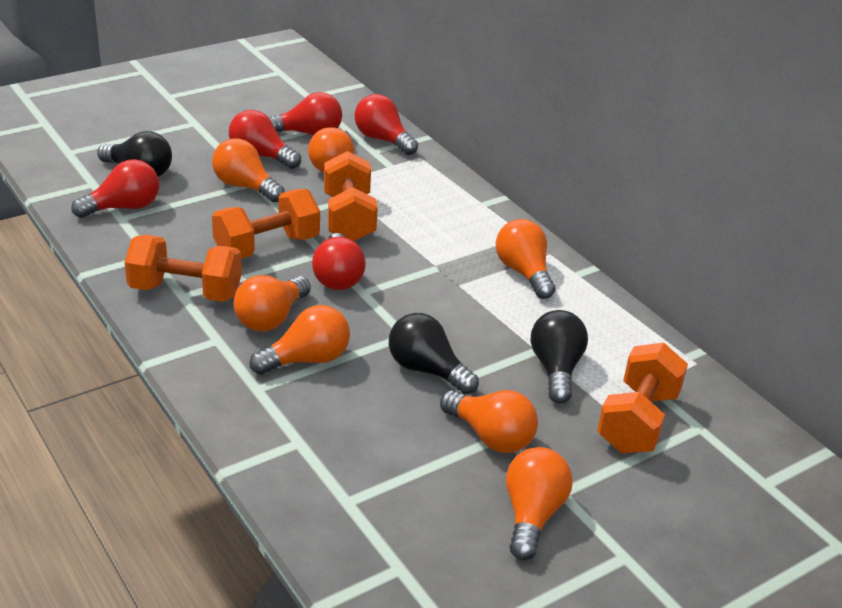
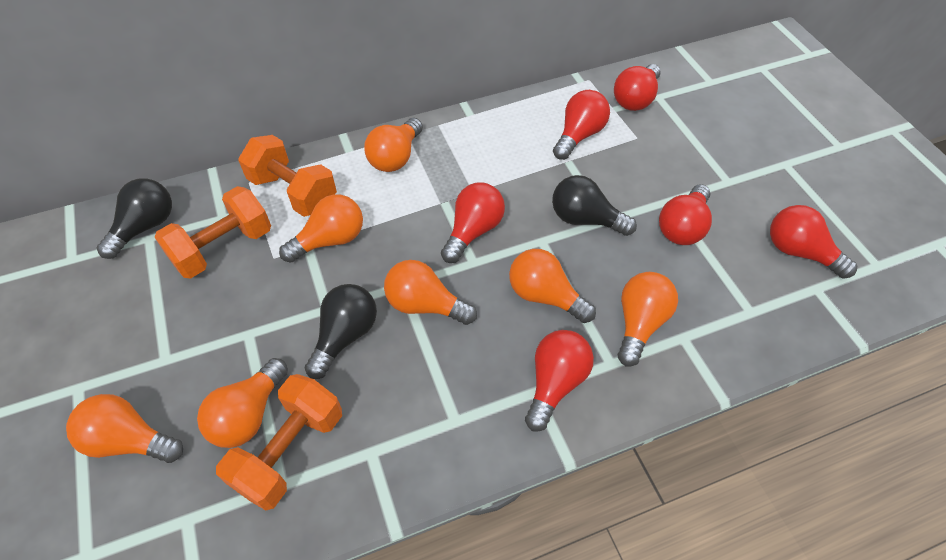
orange dumbbell: [125,235,242,302] [212,189,320,259] [324,151,378,241] [597,343,688,453] = 4 -> [155,186,271,279] [216,374,342,510] [238,135,337,217] = 3
red light bulb: [71,159,159,218] [229,110,301,169] [268,92,342,136] [312,233,366,290] [354,94,418,155] = 5 -> [441,183,505,263] [525,330,594,432] [553,90,610,160] [614,64,660,111] [659,184,712,245] [770,205,857,279] = 6

